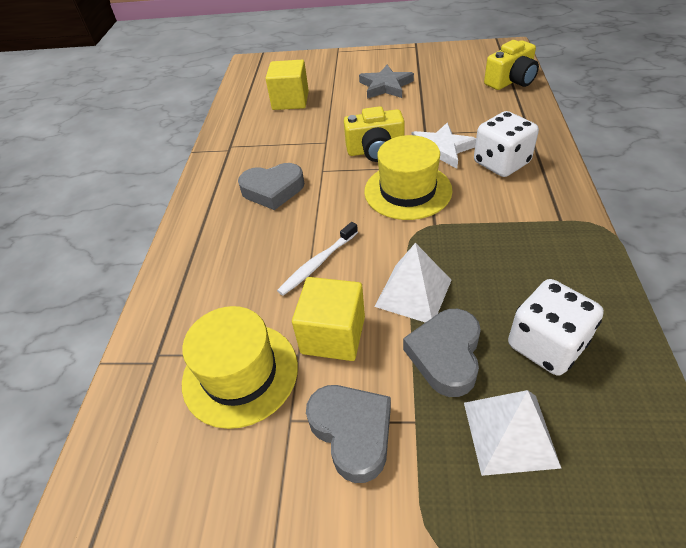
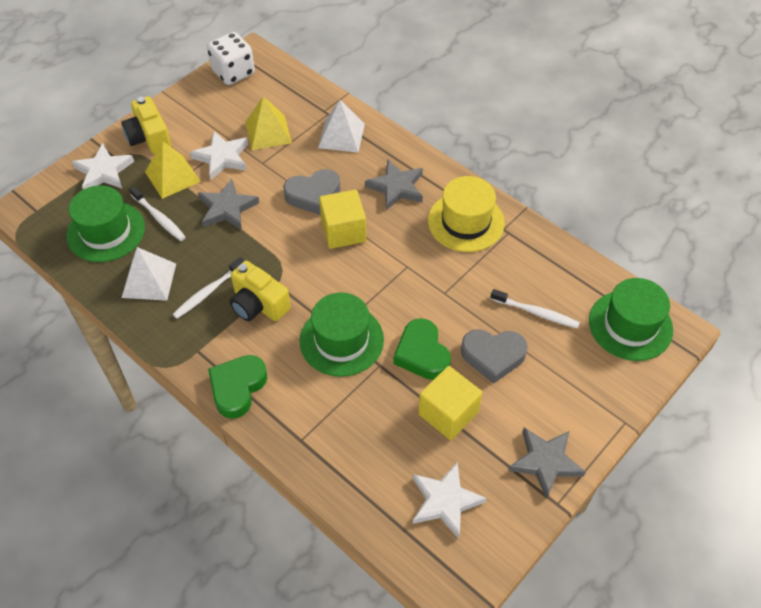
green hat: none = 0 -> [66,185,145,262] [300,292,384,377] [589,278,673,361] = 3
green heart: none = 0 -> [208,355,267,419] [393,318,451,380] = 2
grey heart: [238,163,304,210] [306,385,391,483] [403,309,481,397] = 3 -> [283,169,340,215] [461,329,528,384] = 2
grey star: [359,65,414,99] = 1 -> [198,179,259,230] [365,160,423,210] [508,428,586,499] = 3
white dice: [474,111,539,177] [508,279,604,376] = 2 -> [207,32,255,85] = 1
white star: [411,123,476,168] = 1 -> [72,143,134,189] [190,131,248,179] [413,462,487,539] = 3
white toothbrush: [277,222,358,296] = 1 -> [129,186,186,241] [172,257,244,319] [490,289,580,328] = 3
yellow hat: [182,306,298,429] [364,135,452,220] = 2 -> [428,176,505,252] = 1
yellow pyramid: none = 0 -> [145,141,201,199] [245,96,292,150] = 2

